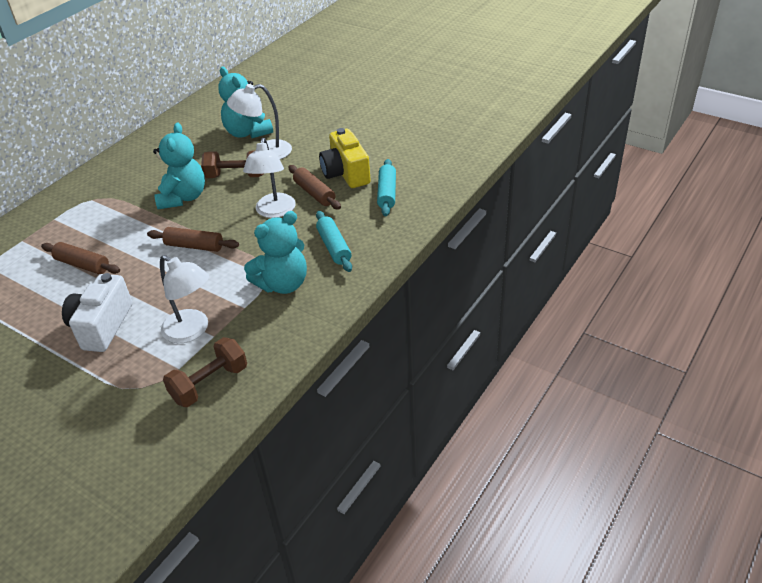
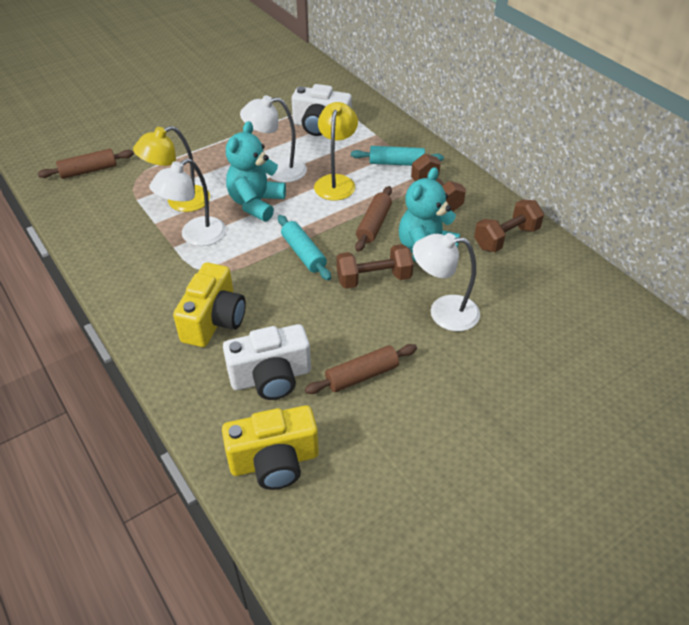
brown dumbbell: [163,337,247,407] [201,150,263,178] = 2 -> [336,244,414,289] [411,154,466,212] [474,200,544,252] = 3
turquoise teddy bear: [153,123,205,209] [218,67,273,138] [244,211,307,294] = 3 -> [226,121,286,221] [399,167,460,262] = 2
white camera: [62,273,132,352] = 1 -> [223,324,311,400] [292,84,352,136] = 2
yellow camera: [319,128,371,188] = 1 -> [173,263,246,347] [222,405,319,490] = 2
yellow lamp: none = 0 -> [133,126,210,212] [314,102,358,200] = 2

